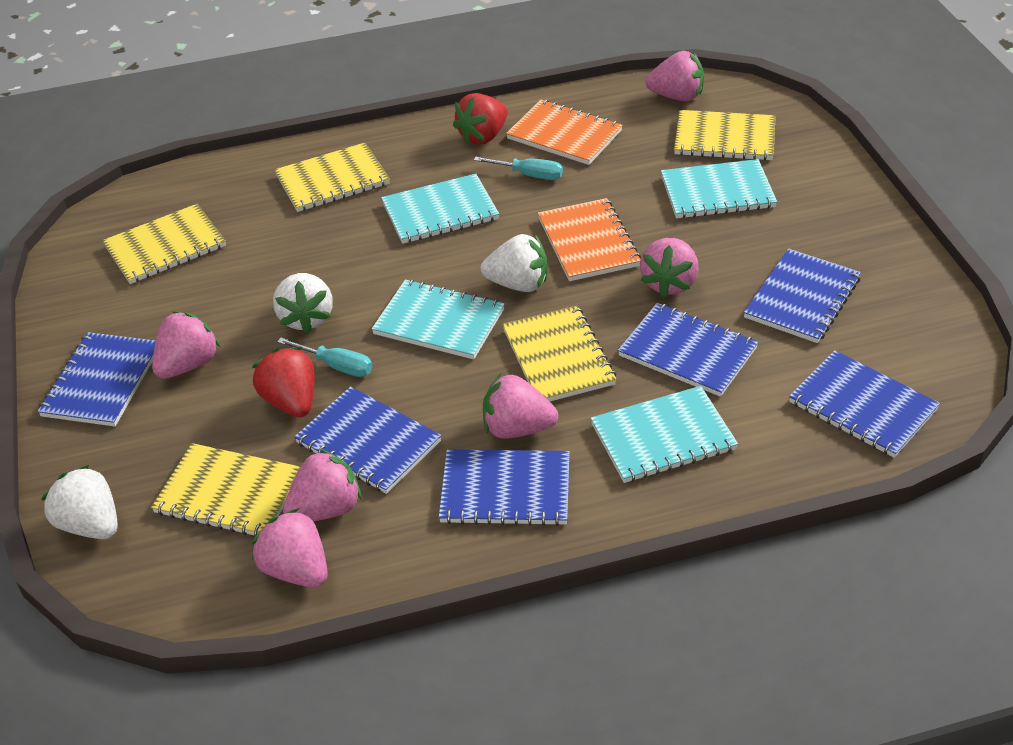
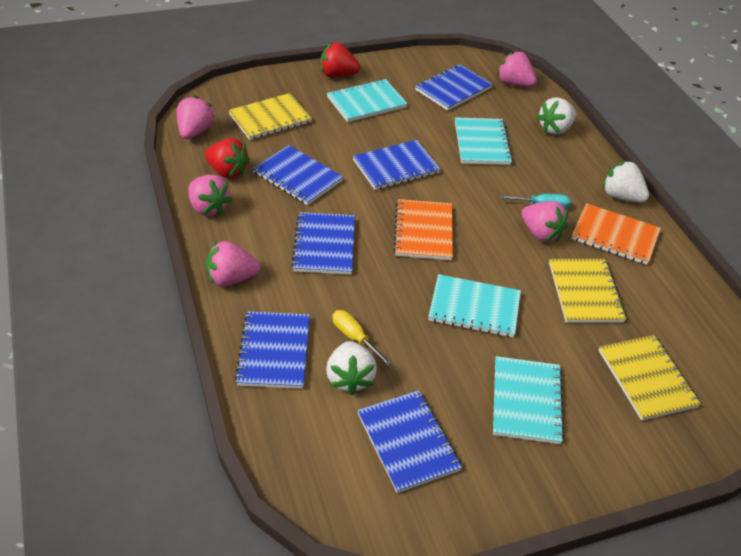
pink strawberry: [152,312,220,379] [252,508,328,588] [283,449,362,521] [483,374,558,439] [640,238,699,297] [645,51,704,101] = 6 -> [176,95,215,139] [188,175,232,216] [206,241,260,287] [497,51,537,87] [521,201,568,242] = 5
turquoise screwdriver: [277,338,373,377] [474,156,563,180] = 2 -> [500,194,571,209] = 1
yellow notebook: [102,204,226,284] [151,443,300,536] [274,142,390,212] [502,305,617,401] [674,110,776,161] = 5 -> [228,93,312,140] [549,259,626,323] [598,335,701,421] = 3
yellow screwdriver: none = 0 -> [332,310,392,366] = 1

